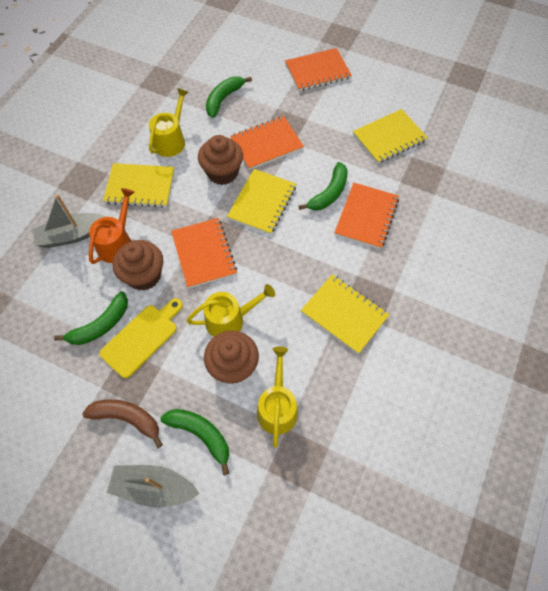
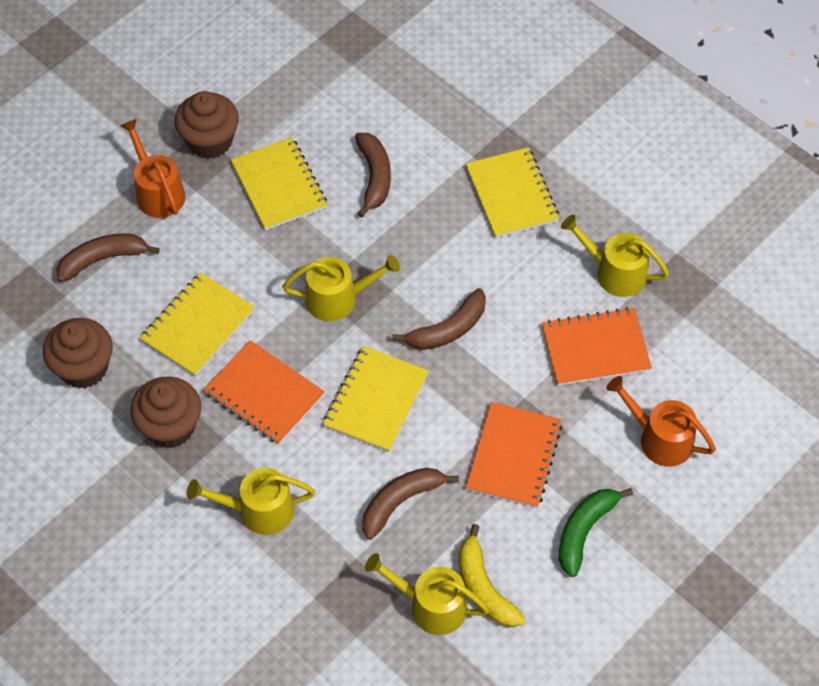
brown banana: [82,399,163,448] = 1 -> [57,234,160,282] [355,133,391,218] [362,468,459,540] [392,288,486,350] = 4
green banana: [54,291,128,345] [160,409,229,475] [206,76,252,118] [299,162,348,210] = 4 -> [559,488,633,577] = 1
grey boat: [33,194,106,248] [107,465,200,508] = 2 -> none = 0
orange notebook: [171,218,237,288] [230,116,304,170] [285,48,352,91] [334,183,399,249] = 4 -> [204,340,325,445] [466,402,562,508] [542,307,652,386] = 3
orange watering can: [89,188,134,264] = 1 -> [120,119,186,218] [606,376,716,467] = 2
yellow banana: none = 0 -> [459,524,526,627] = 1
yellow cutting board: [99,298,183,378] = 1 -> none = 0
yellow watering can: [149,88,189,157] [186,284,275,337] [257,347,298,448] = 3 -> [187,468,315,535] [282,255,400,321] [365,553,489,635] [561,215,669,297] = 4

